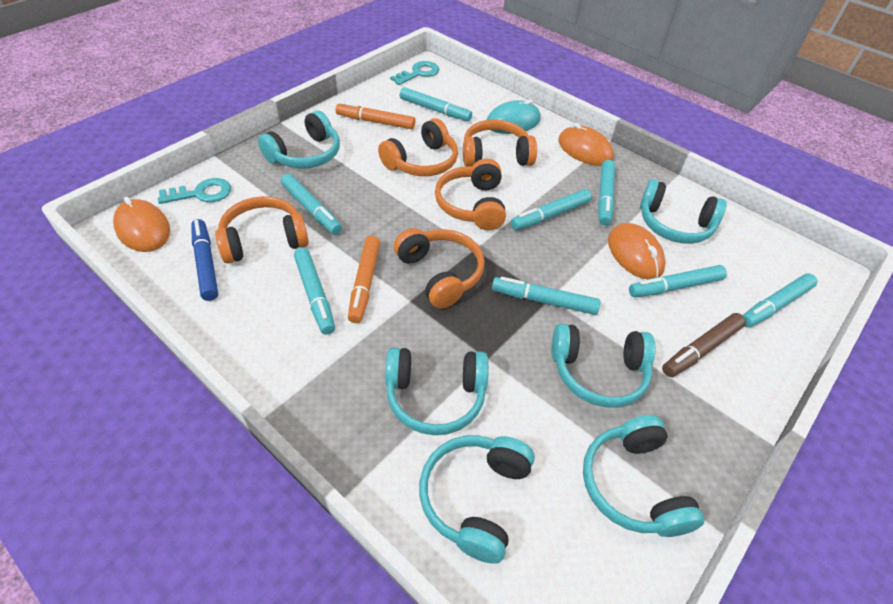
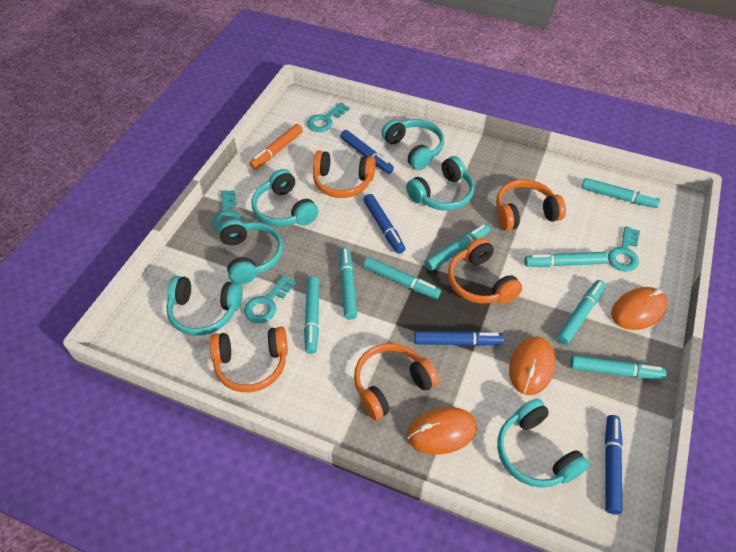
blue marker: [191,219,218,301] = 1 -> [340,130,394,174] [363,194,405,254] [414,331,504,346] [605,415,623,515] = 4
brown marker: [662,313,746,377] = 1 -> none = 0
orange marker: [336,102,415,129] [348,236,380,323] = 2 -> [249,124,303,170] = 1
turquoise key: [158,178,231,204] [390,61,439,85] = 2 -> [212,190,242,231] [244,275,296,323] [307,102,350,132] [608,226,640,272] = 4
turquoise mouse: [487,100,541,134] = 1 -> none = 0

